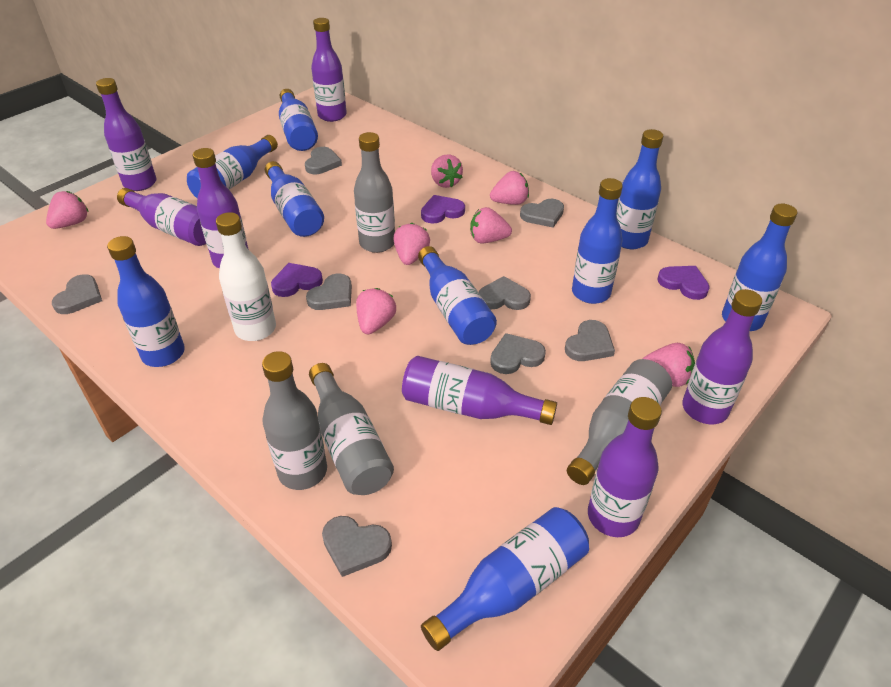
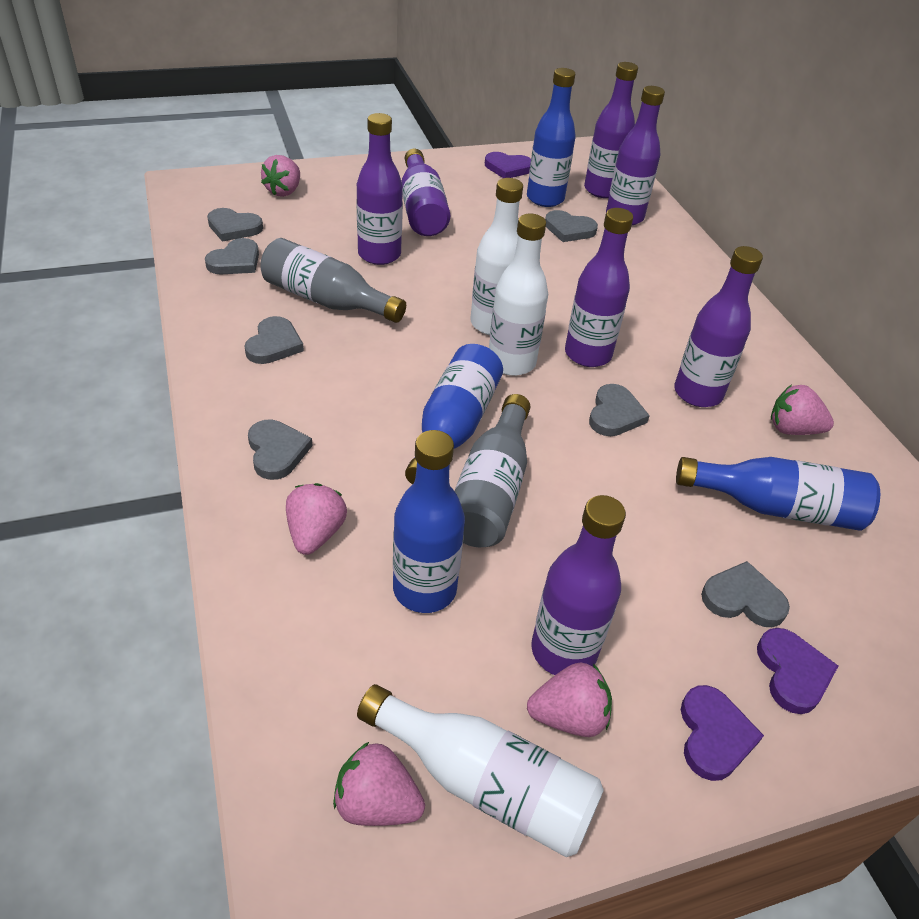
blue bottle: [107,236,185,367] [187,135,278,199] [265,161,324,237] [279,89,318,151] [418,246,497,345] [421,507,589,651] [572,178,623,304] [616,129,663,249] [722,204,797,331] = 9 -> [393,430,465,613] [405,344,503,485] [527,68,576,207] [676,457,880,531] = 4
grey bottle: [262,351,327,490] [309,363,394,495] [354,132,395,253] [567,359,672,485] = 4 -> [260,238,406,323] [454,394,530,547] = 2
grey heart: [52,274,102,314] [305,147,342,174] [306,273,352,310] [322,516,392,577] [479,276,531,310] [490,333,546,374] [520,199,564,227] [565,320,615,361] = 8 -> [205,238,259,274] [207,208,263,242] [244,316,304,364] [248,420,313,480] [545,210,598,242] [589,384,650,436] [701,561,790,627] = 7
pink strawberry: [46,191,88,229] [356,288,396,334] [394,223,430,265] [431,154,463,188] [470,207,512,243] [490,171,529,205] [643,343,695,387] = 7 -> [261,155,300,197] [286,483,347,555] [333,742,425,826] [527,662,612,737] [771,385,834,435] = 5
white bottle: [216,212,276,341] = 1 -> [357,684,604,857] [470,178,523,335] [489,214,548,376] = 3

